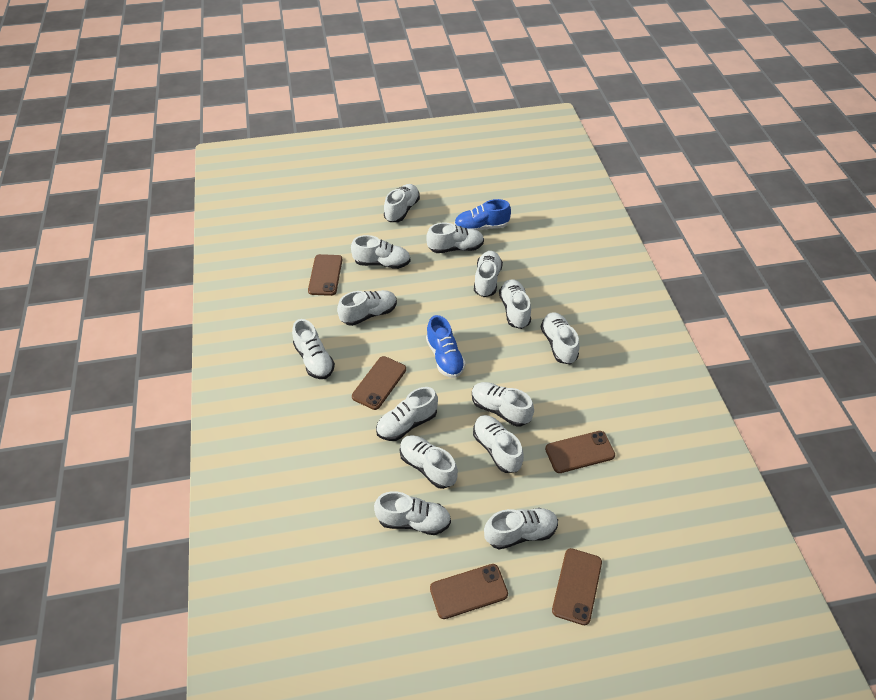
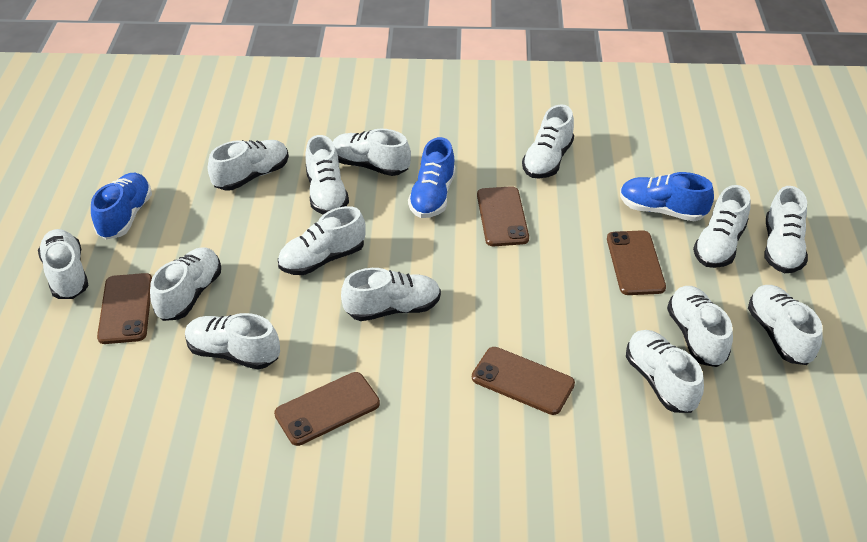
blue shoe: [426,315,466,378] [454,199,511,231] = 2 -> [91,173,152,239] [408,137,456,218] [620,172,714,221] = 3

